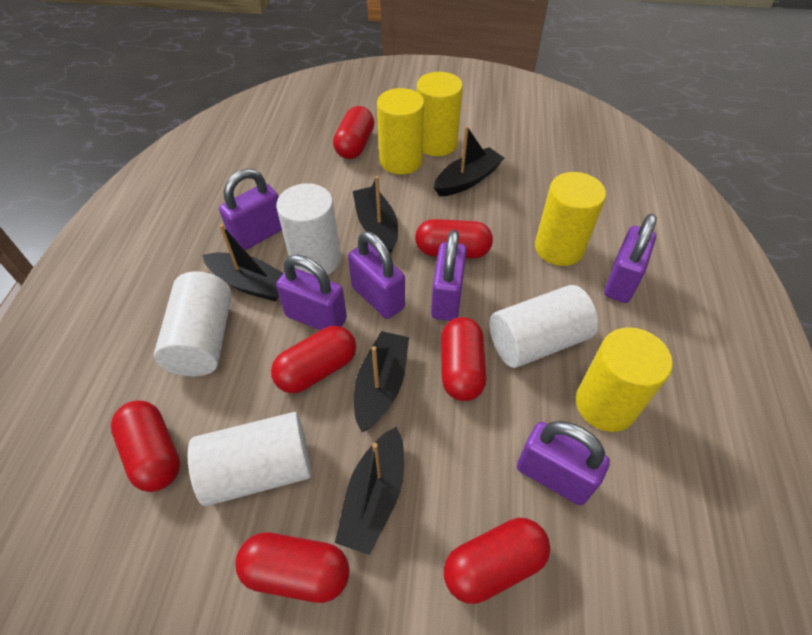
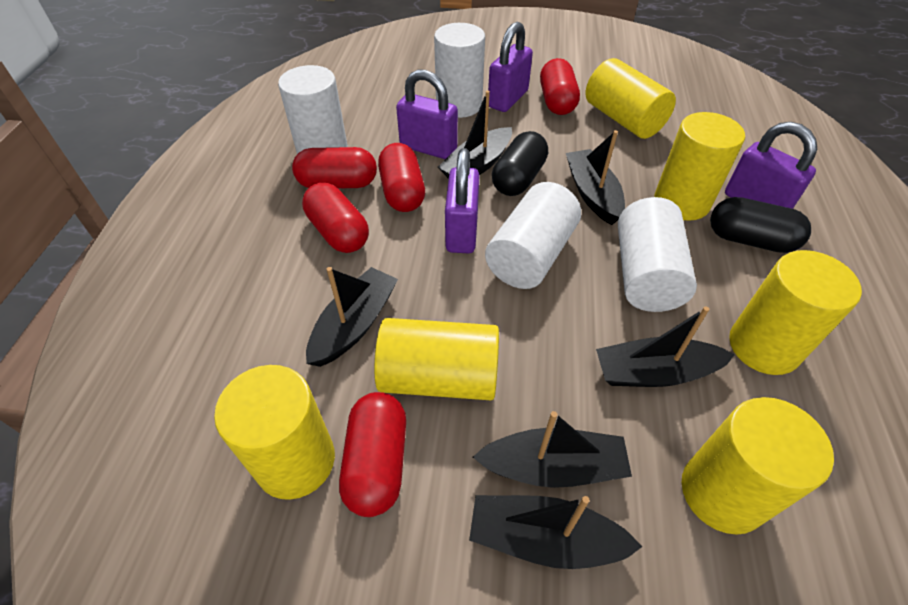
black boat: [202,224,283,302] [335,426,404,555] [353,176,398,254] [354,331,409,432] [434,126,504,196] = 5 -> [306,267,398,367] [438,90,512,179] [469,495,642,569] [473,411,632,488] [566,130,625,225] [596,306,735,387] = 6
black capsule: none = 0 -> [492,131,548,196] [710,197,811,253] = 2
purple padlock: [219,169,282,250] [276,255,347,330] [348,231,405,319] [431,230,467,321] [517,421,610,505] [604,214,657,303] = 6 -> [396,69,458,159] [445,148,480,253] [488,22,533,112] [725,122,817,209] = 4
red capsule: [111,401,180,492] [235,532,350,603] [271,326,356,393] [333,106,374,159] [415,219,493,258] [441,317,486,401] [444,518,550,604] = 7 -> [292,147,377,189] [302,183,369,253] [339,392,406,517] [378,143,425,212] [540,58,580,115] = 5
yellow cylinder: [377,88,424,174] [417,72,463,156] [535,172,606,266] [576,327,673,432] = 4 -> [214,365,335,500] [374,318,499,400] [586,58,676,139] [654,112,745,221] [682,397,834,535] [729,250,862,375] = 6

